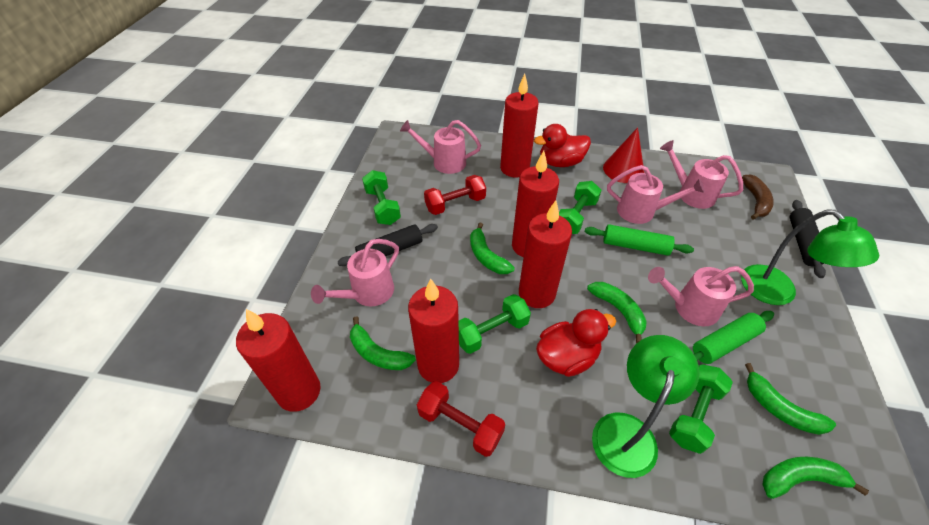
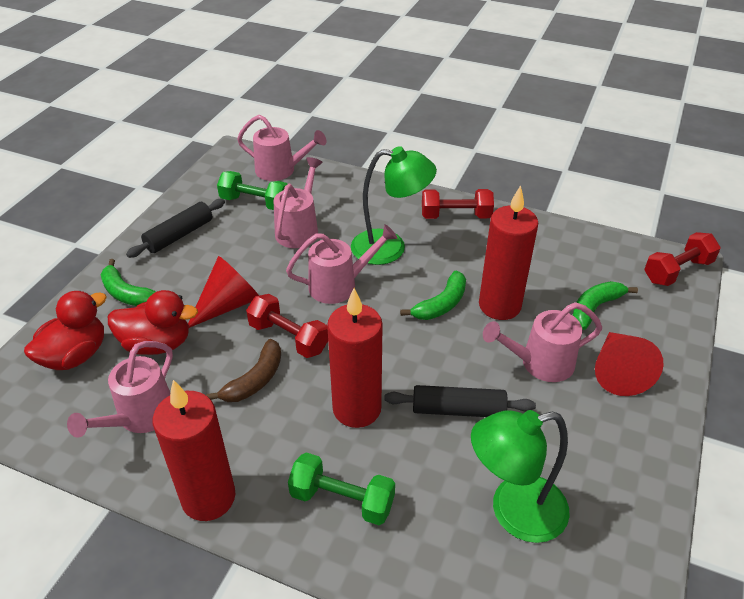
green banana: [350,316,416,370] [470,223,515,274] [587,282,647,343] [745,363,836,435] [762,457,869,499] = 5 -> [101,259,156,306] [400,271,466,320] [573,281,638,330] = 3
green dumbbell: [362,170,401,225] [459,294,531,354] [559,181,601,234] [669,365,733,454] = 4 -> [217,171,287,210] [288,452,395,525] = 2
green rolling pin: [585,224,694,256] [693,311,774,364] = 2 -> none = 0
red candle: [236,309,321,412] [408,278,459,383] [500,74,538,178] [512,151,559,257] [519,201,572,308] = 5 -> [153,380,236,521] [327,288,383,428] [479,185,538,320] = 3
red cone: [603,127,644,183] = 1 -> [188,256,259,328] [595,332,664,396] = 2
red dumbbell: [417,381,505,457] [424,175,486,215] = 2 -> [246,294,328,358] [422,189,494,219] [644,232,721,286] = 3

